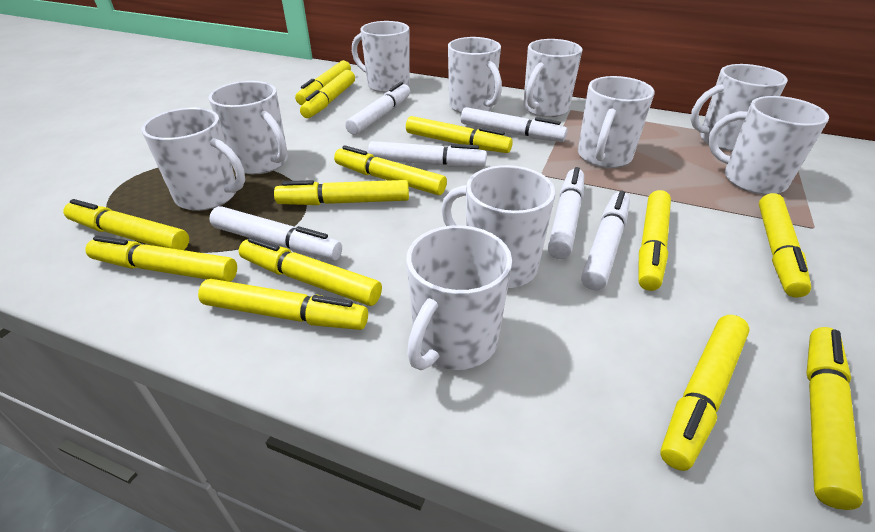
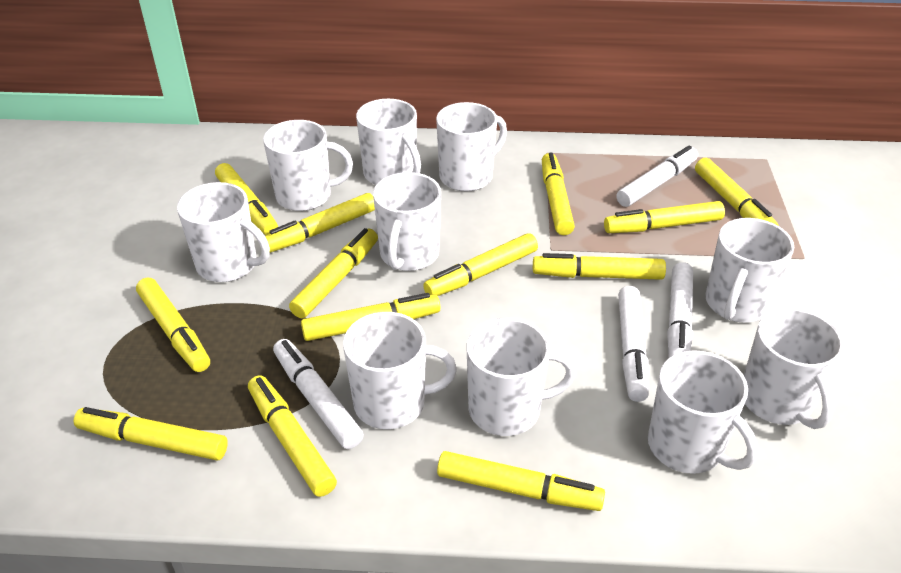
white marker: [209,206,342,261] [345,82,410,135] [368,141,487,167] [461,107,567,142] [548,167,584,259] [581,191,630,290] = 6 -> [273,339,364,449] [617,145,698,207] [618,286,649,402] [667,262,693,358] = 4

